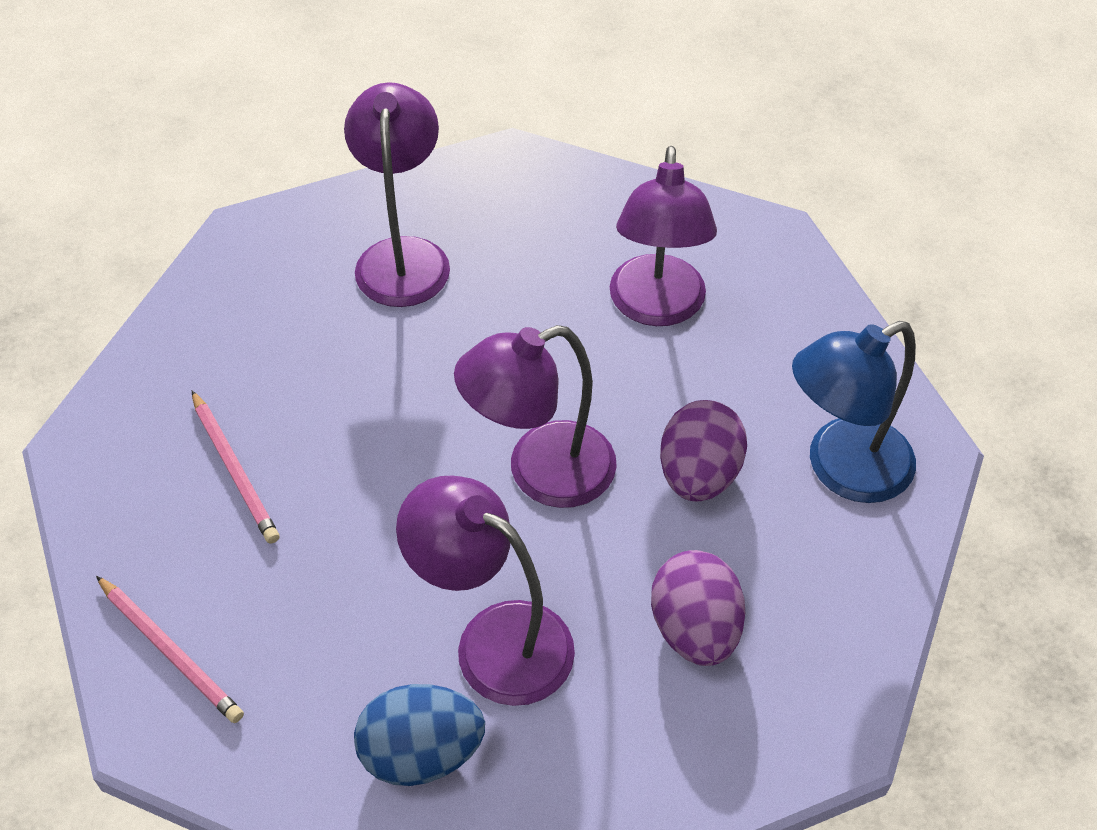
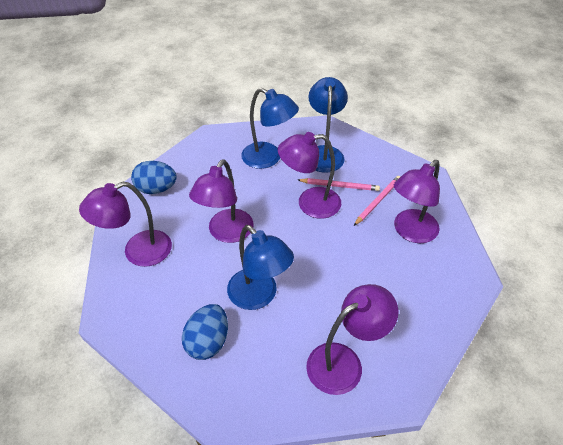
blue egg: [354,684,485,786] = 1 -> [131,161,177,194] [182,304,228,360] = 2
blue lamp: [792,321,916,503] = 1 -> [227,225,294,310] [241,88,299,169] [308,77,348,173] = 3
purple egg: [651,550,745,666] [660,400,747,502] = 2 -> none = 0
purple lamp: [344,82,450,307] [396,476,575,706] [454,325,617,508] [610,146,717,326] = 4 -> [79,182,172,267] [189,159,253,243] [278,132,341,219] [306,284,399,395] [394,160,440,243] = 5

